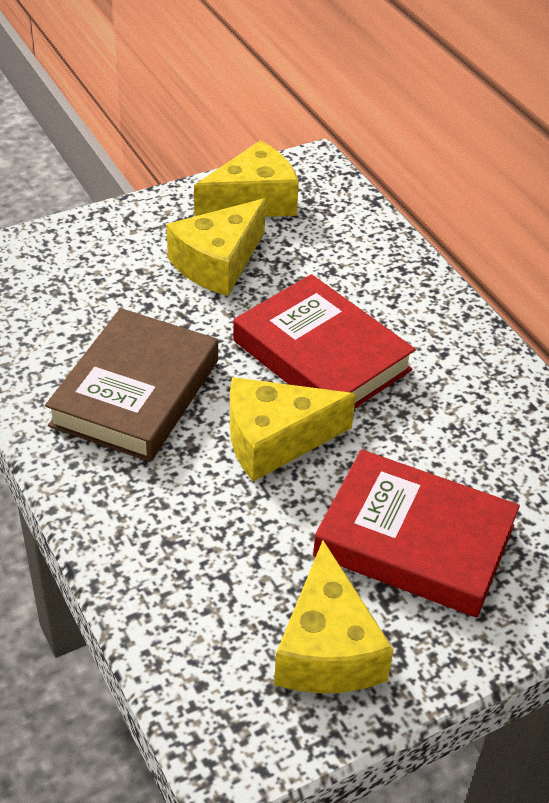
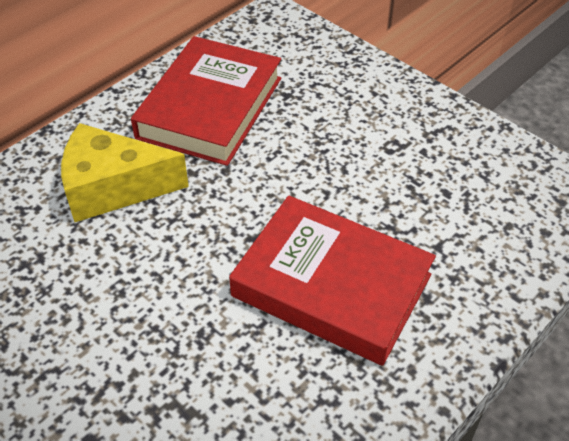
brown book: [45,308,218,462] = 1 -> none = 0
yellow cheese: [166,198,266,296] [194,140,299,217] [230,377,356,482] [274,540,394,693] = 4 -> [61,123,189,222] = 1

